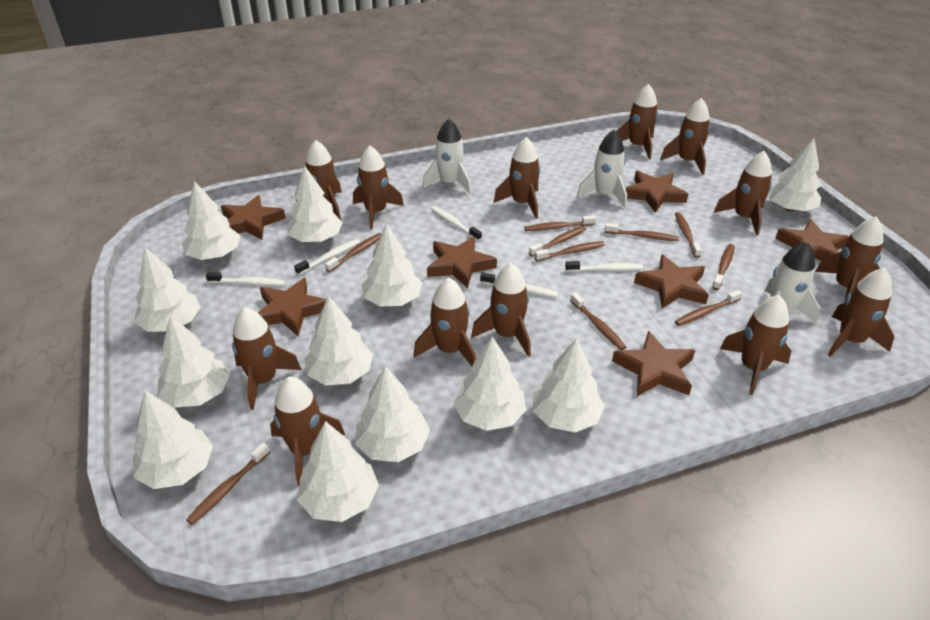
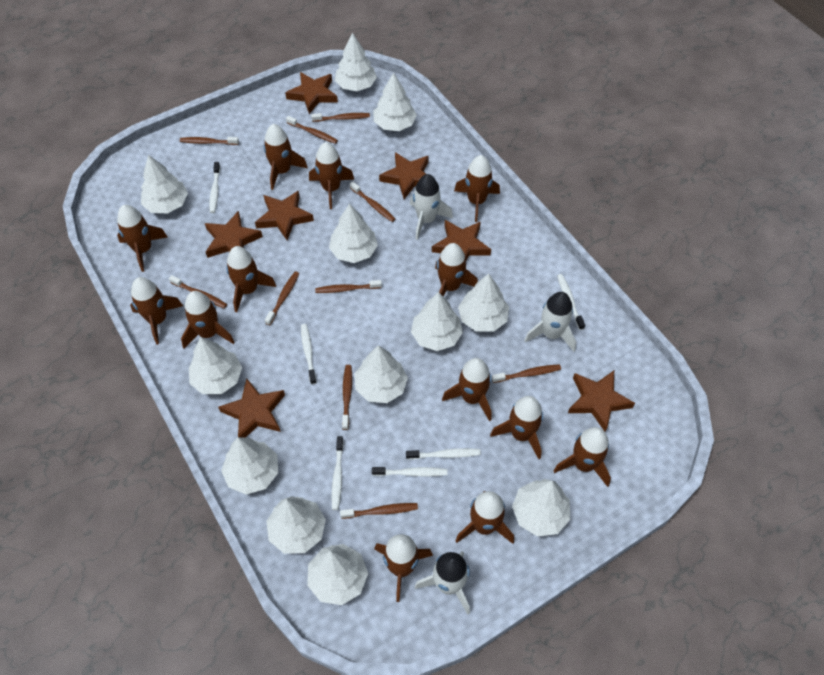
white toothbrush: [206,272,286,286] [294,239,360,275] [431,206,482,241] [480,272,559,298] [565,261,643,272] = 5 -> [209,162,220,213] [301,324,317,384] [331,436,344,510] [372,467,448,477] [406,448,481,460] [557,274,585,330] = 6

